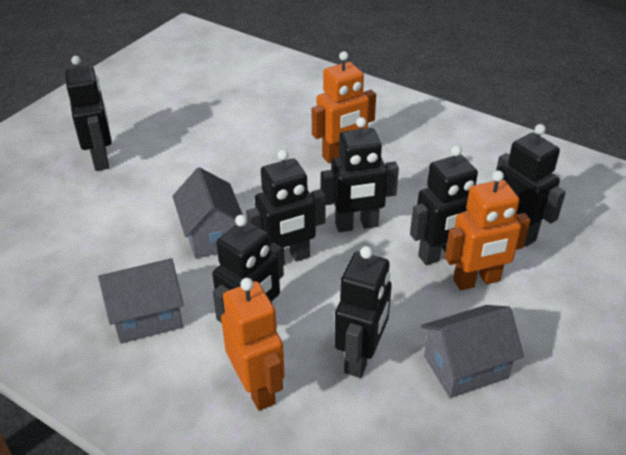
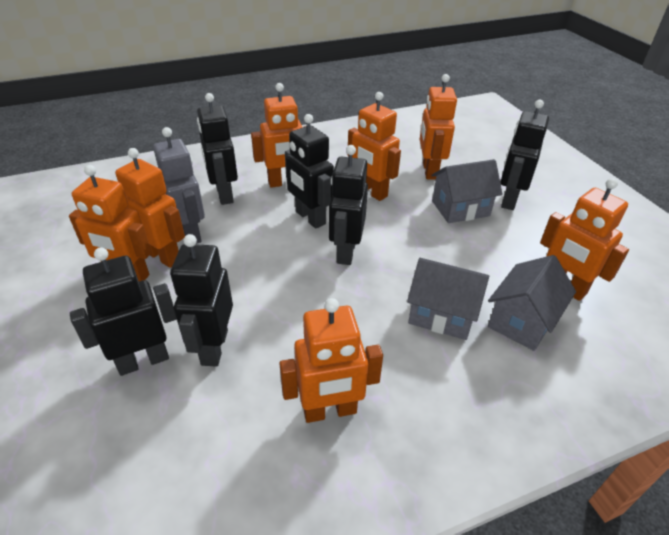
black robot: [65,56,112,171] [212,215,284,323] [246,150,326,266] [321,117,399,232] [334,246,392,378] [410,145,478,265] [496,124,566,247] = 7 -> [70,248,176,376] [170,234,233,367] [197,93,238,205] [285,114,334,229] [329,145,368,265] [500,100,549,210] = 6
grey robot: none = 0 -> [153,127,205,244] = 1
orange robot: [221,278,285,411] [312,51,376,163] [445,170,531,291] = 3 -> [69,165,151,281] [115,148,185,268] [251,83,306,188] [279,298,383,423] [347,92,401,201] [420,74,457,180] [540,178,629,301] = 7

